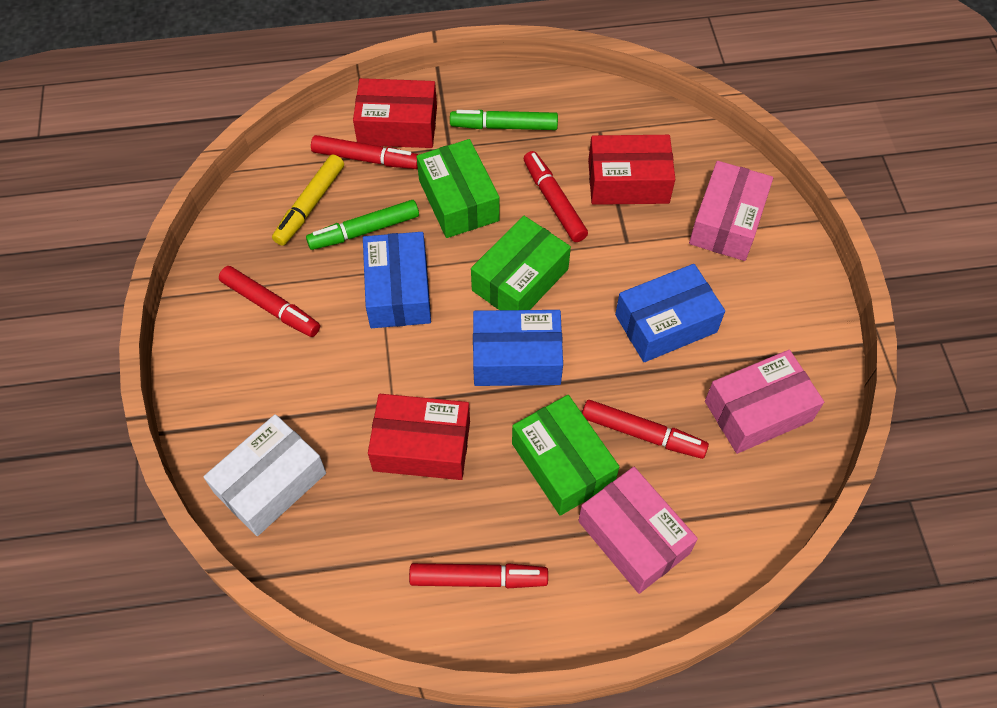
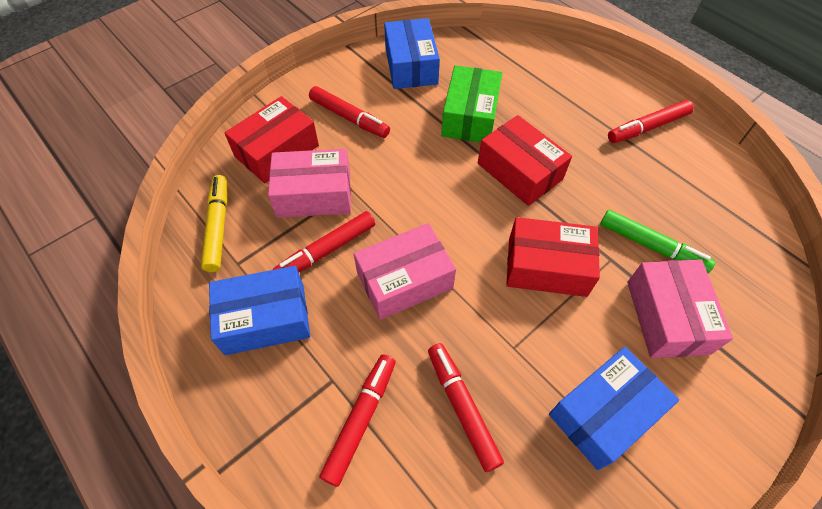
green box: [416,139,499,238] [471,216,571,310] [512,395,619,516] = 3 -> [441,65,502,142] = 1
green marker: [306,200,419,250] [450,110,558,130] = 2 -> [600,210,715,273] = 1
white box: [204,414,326,536] = 1 -> none = 0

